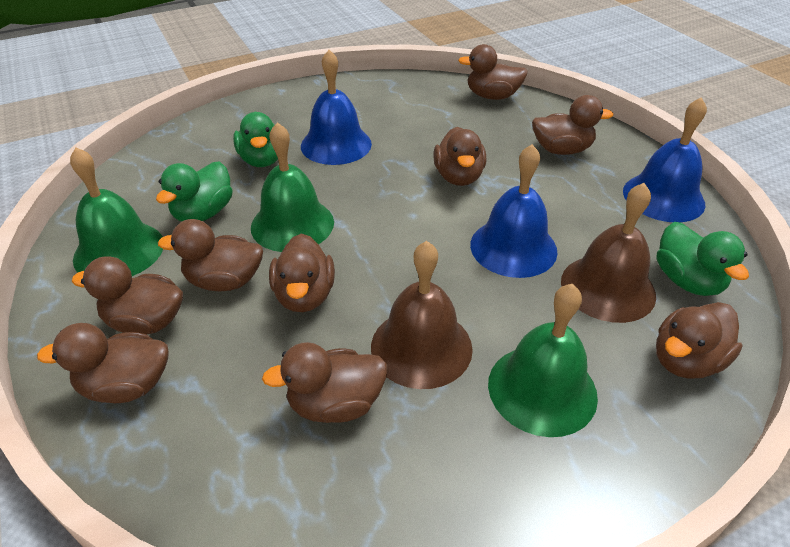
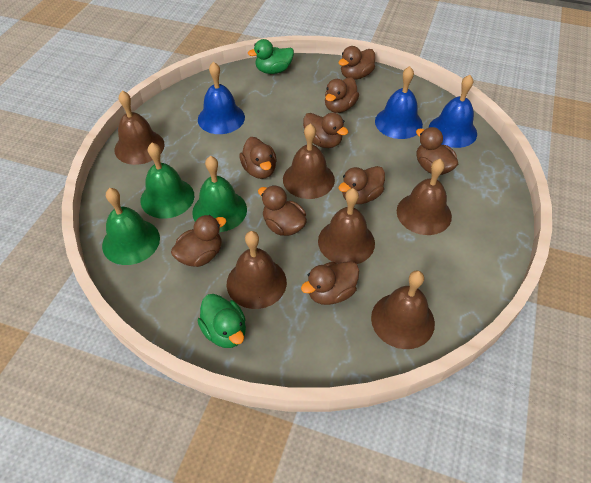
brown bell: [371,241,473,389] [561,183,656,323] = 2 -> [114,91,165,165] [227,231,287,309] [283,124,335,199] [318,188,375,264] [371,270,435,349] [397,159,452,235] = 6
green duck: [156,161,233,221] [233,112,278,167] [657,222,749,296] = 3 -> [197,294,246,348] [248,39,294,74] = 2

